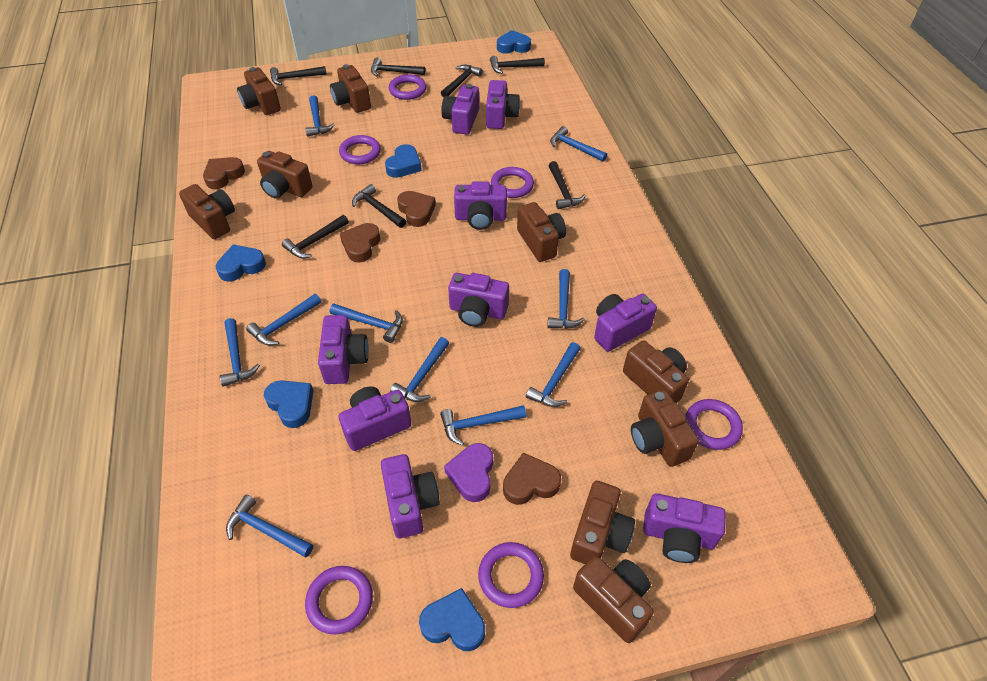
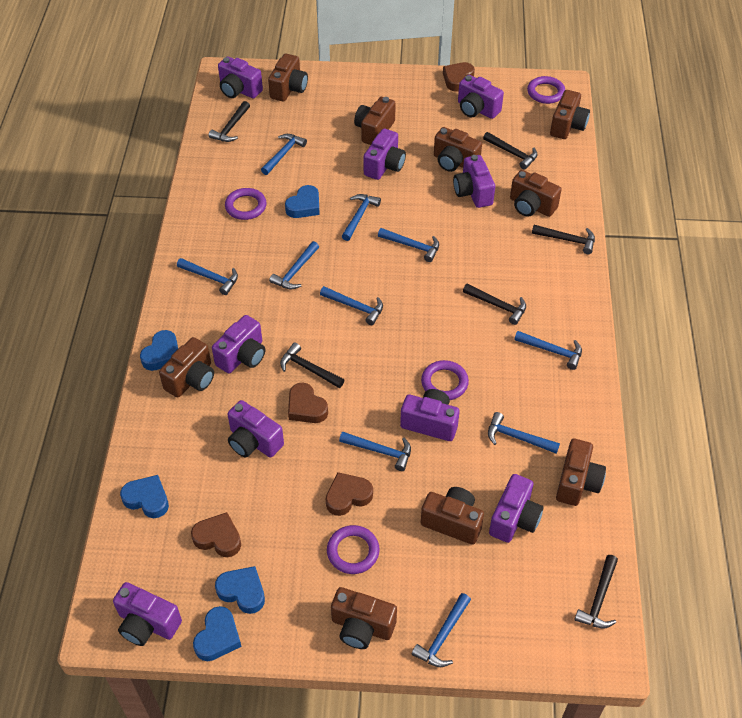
black hammer: [270,66,327,85] [282,215,349,258] [352,184,406,228] [371,58,425,76] [441,65,483,98] [490,56,545,74] [548,161,586,209] = 7 -> [209,101,250,142] [280,342,344,388] [463,284,526,325] [483,132,537,170] [532,225,595,254] [574,555,618,628] = 6
purple heart: [444,443,493,502] = 1 -> none = 0
purple ring: [305,566,373,635] [339,135,381,164] [389,74,426,100] [478,542,544,608] [491,167,534,198] [685,399,743,450] = 6 -> [225,188,267,220] [327,525,380,574] [421,360,469,400] [527,76,565,104] = 4

